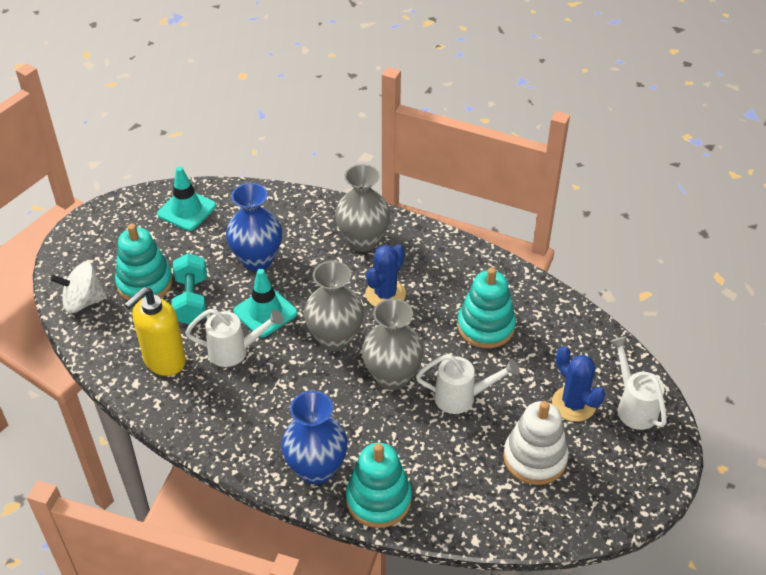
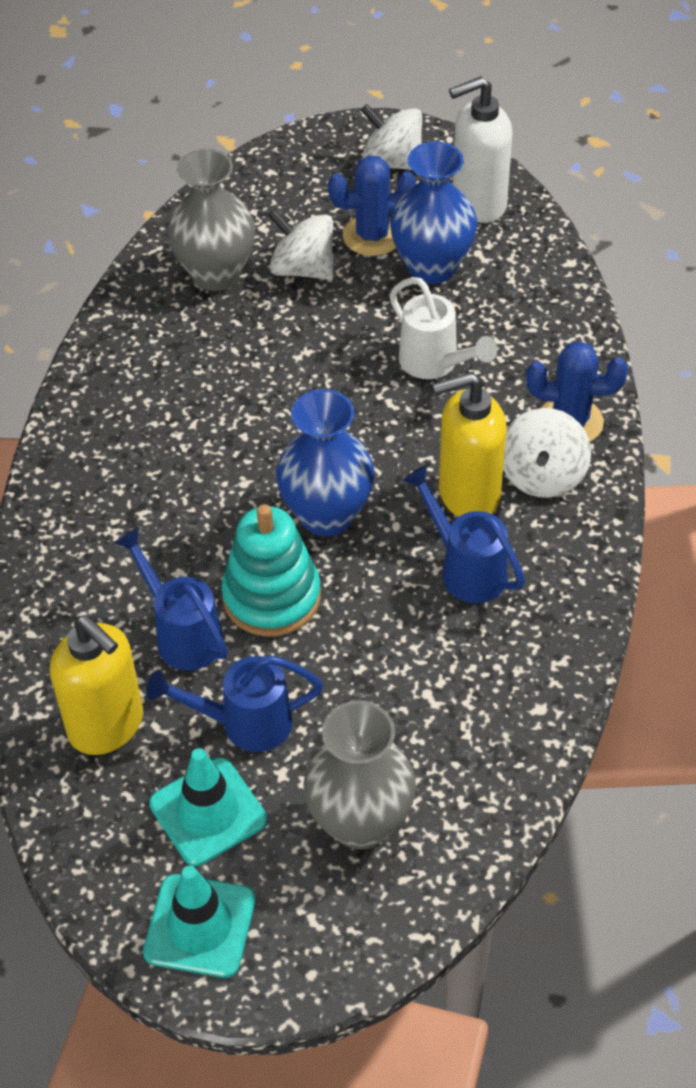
blue watering can: none = 0 -> [114,528,228,671] [146,655,323,752] [403,466,525,603] = 3
grey vase: [304,261,364,351] [335,164,390,252] [362,298,424,390] = 3 -> [168,149,255,291] [303,701,416,849] = 2
turquoise dumbbell: [171,253,207,325] = 1 -> none = 0
turquoise stacking toy: [115,224,173,301] [346,443,412,528] [457,267,516,348] = 3 -> [221,504,321,636] = 1
white soap dispenser: none = 0 -> [449,76,513,223] = 1
white spinning top: [50,262,107,313] = 1 -> [268,210,334,280] [361,104,422,170] [503,408,591,498] = 3
white stacking toy: [503,401,569,485] = 1 -> none = 0
white watering can: [185,309,284,367] [416,354,519,414] [610,336,667,430] = 3 -> [390,277,497,379] = 1
yellow soap dispenser: [125,287,186,376] = 1 -> [50,615,143,755] [432,372,507,517] = 2

